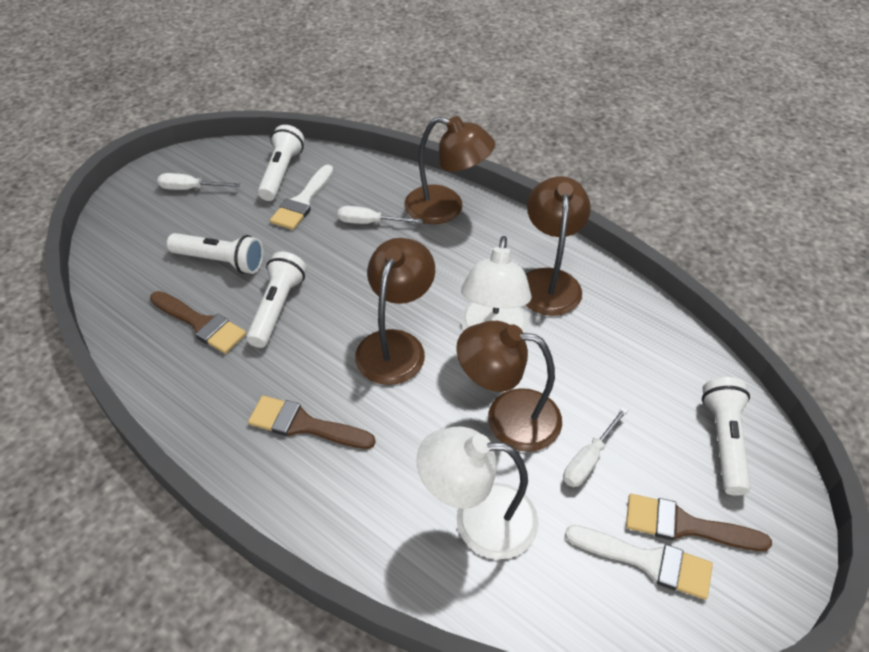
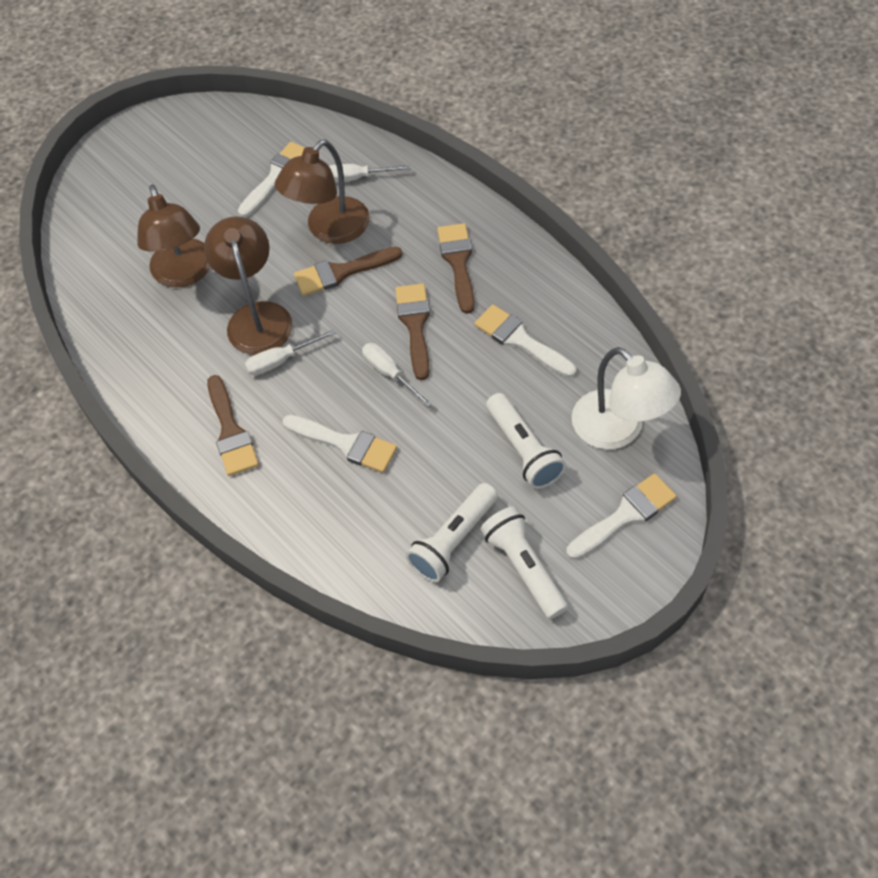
brown brush: [150,291,246,354] [248,396,376,449] [626,494,772,551] = 3 -> [207,375,259,476] [294,247,402,296] [395,284,430,380] [437,223,475,314] = 4
brown lamp: [355,238,435,385] [404,116,495,224] [456,321,562,452] [526,176,591,316] = 4 -> [137,185,210,287] [204,216,293,355] [275,139,370,244] = 3
white brush: [270,165,334,230] [565,525,713,600] = 2 -> [238,142,305,217] [282,415,397,473] [474,305,576,378] [566,473,677,560] = 4
white flashlight: [167,233,264,274] [246,252,306,348] [258,125,305,201] [702,377,751,496] = 4 -> [406,483,498,582] [481,506,568,619] [486,393,566,489] = 3
white lamp: [417,427,539,559] [461,236,532,333] = 2 -> [572,347,681,450] = 1

